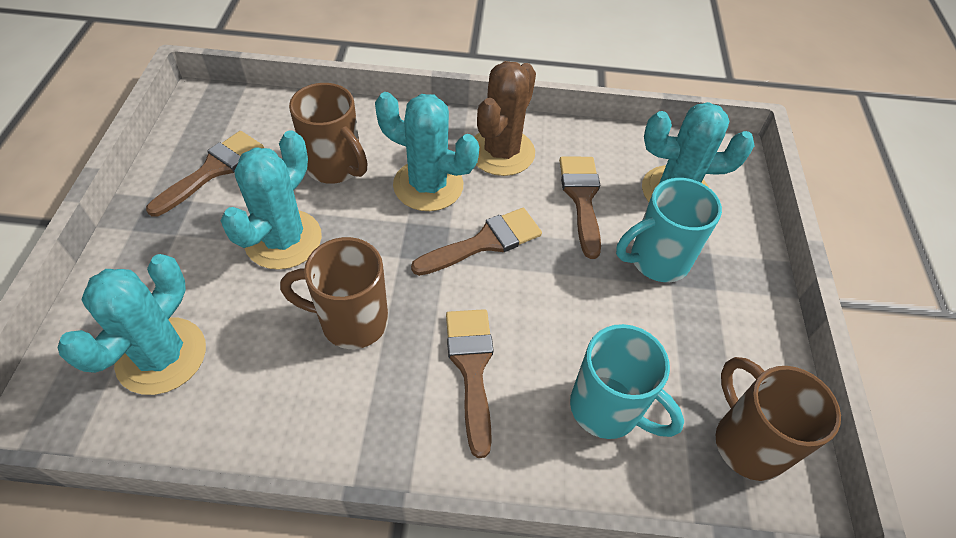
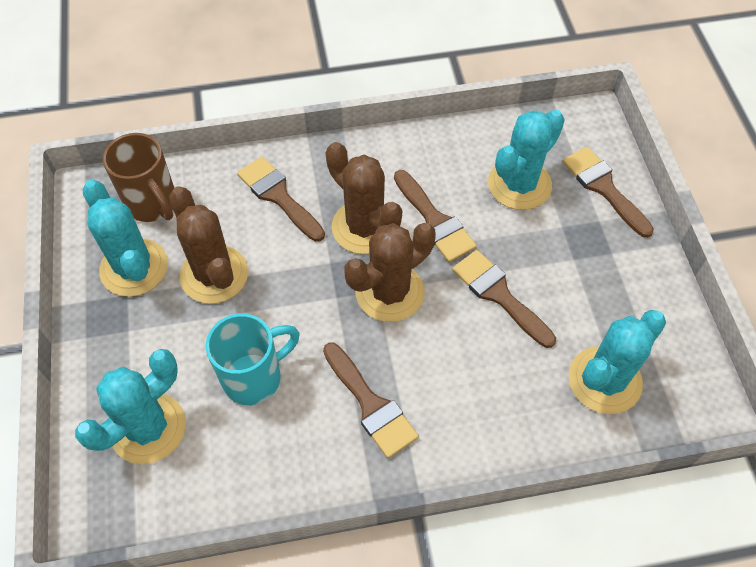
brown brush: [146,131,264,217] [411,208,542,276] [446,309,494,458] [559,157,601,259] = 4 -> [237,156,325,242] [323,342,419,458] [394,170,477,263] [452,250,556,348] [562,147,654,238] = 5
brown cactus: [474,61,536,176] = 1 -> [169,186,248,304] [326,142,402,254] [345,223,436,322] = 3
brown mug: [280,237,388,349] [289,83,367,184] [716,357,841,481] = 3 -> [103,133,174,222] = 1
turquoise mug: [570,324,684,439] [616,178,722,282] = 2 -> [206,313,300,405] = 1

